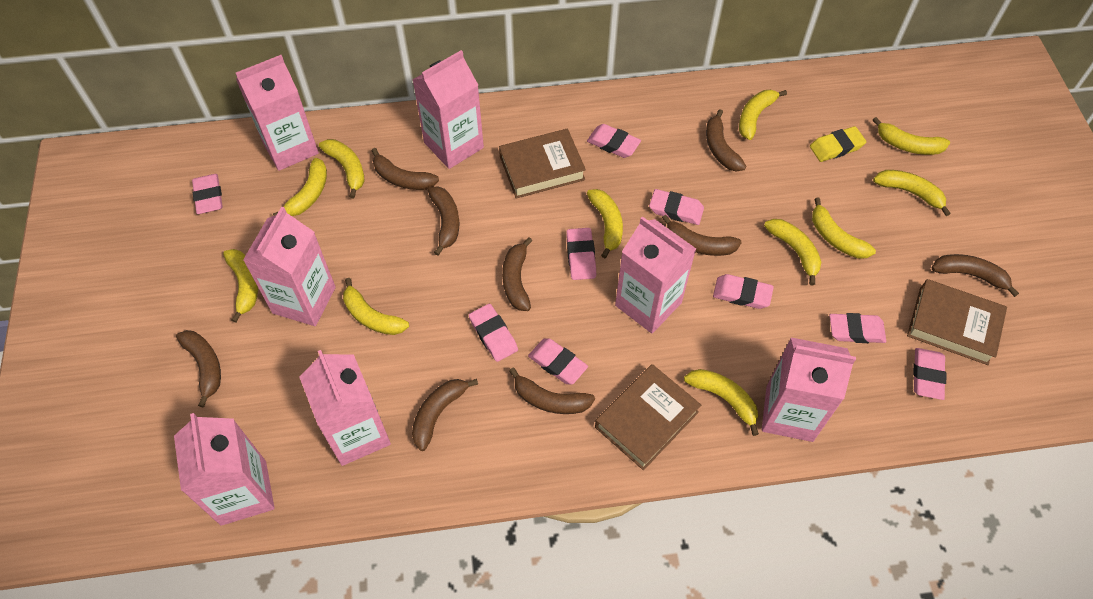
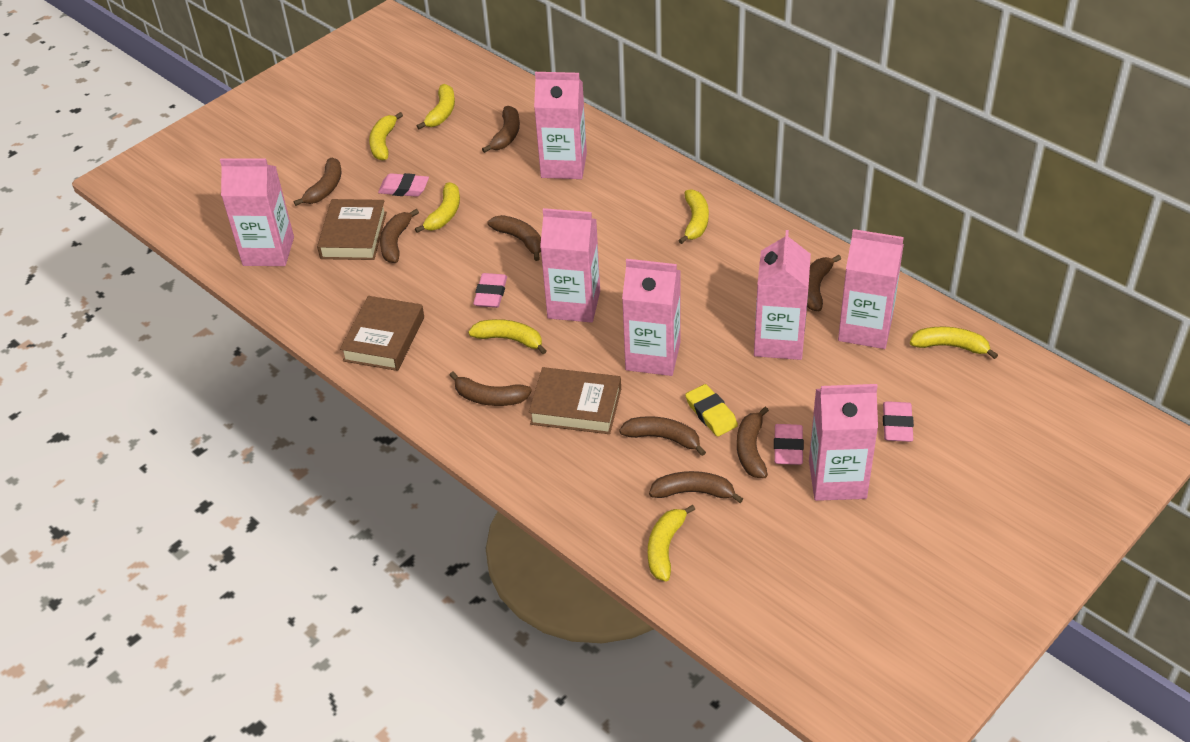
pink eraser: [192,174,223,214] [469,304,518,362] [528,338,588,385] [566,228,596,280] [587,124,641,158] [649,189,704,225] [713,274,774,309] [829,313,886,343] [913,348,946,400] = 9 -> [378,173,429,197] [473,273,507,308] [774,424,804,465] [883,401,914,442] = 4
yellow banana: [223,249,258,323] [273,158,327,216] [319,139,365,198] [343,278,409,335] [587,189,623,258] [684,369,759,436] [739,90,787,140] [764,219,821,286] [812,198,876,259] [873,117,950,155] [873,170,951,216] = 11 -> [369,112,403,160] [415,182,460,233] [417,84,455,129] [468,319,547,354] [648,505,695,581] [678,189,709,244] [910,326,998,359] = 7

